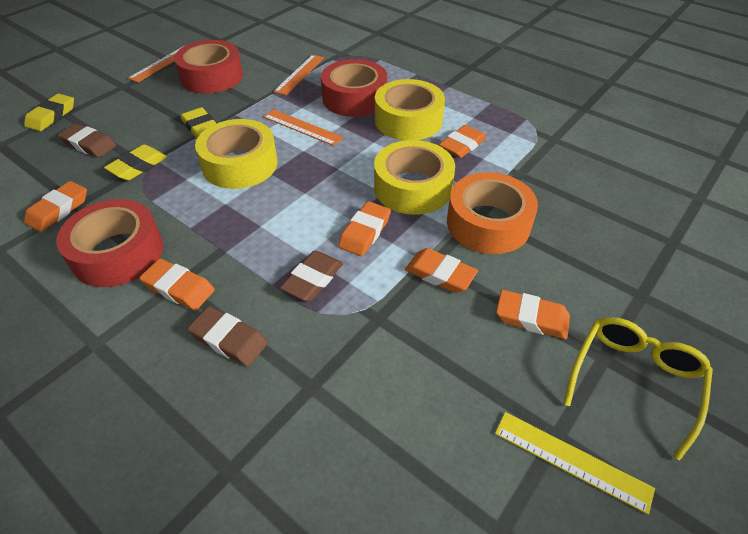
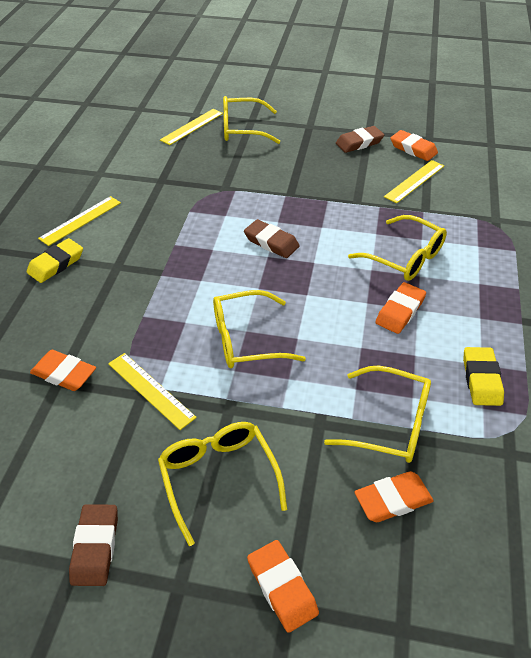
orange eraser: [24,181,87,232] [139,259,215,311] [338,201,391,256] [405,248,478,293] [439,125,486,158] [496,290,570,339] = 6 -> [30,350,96,391] [247,540,319,633] [355,471,434,522] [375,282,426,334] [390,130,438,161] = 5
orange ruler: [128,46,184,83] [263,109,343,146] [273,55,324,95] = 3 -> none = 0
orange tape: [447,172,538,254] = 1 -> none = 0
red tape: [56,199,163,287] [174,40,243,94] [321,59,387,117] = 3 -> none = 0
yellow eraser: [24,94,74,131] [104,145,167,180] [181,107,217,138] = 3 -> [27,238,83,283] [463,347,504,406] = 2
yellow glasses: [563,317,713,460] = 1 -> [158,422,287,546] [213,290,306,368] [223,96,280,144] [324,366,431,463] [348,215,447,281] = 5
yellow ruler: [495,412,655,515] = 1 -> [38,196,121,246] [108,353,197,430] [160,109,223,145] [384,160,444,203] = 4
yellow tape: [195,119,277,189] [374,140,455,215] [375,79,445,140] = 3 -> none = 0

